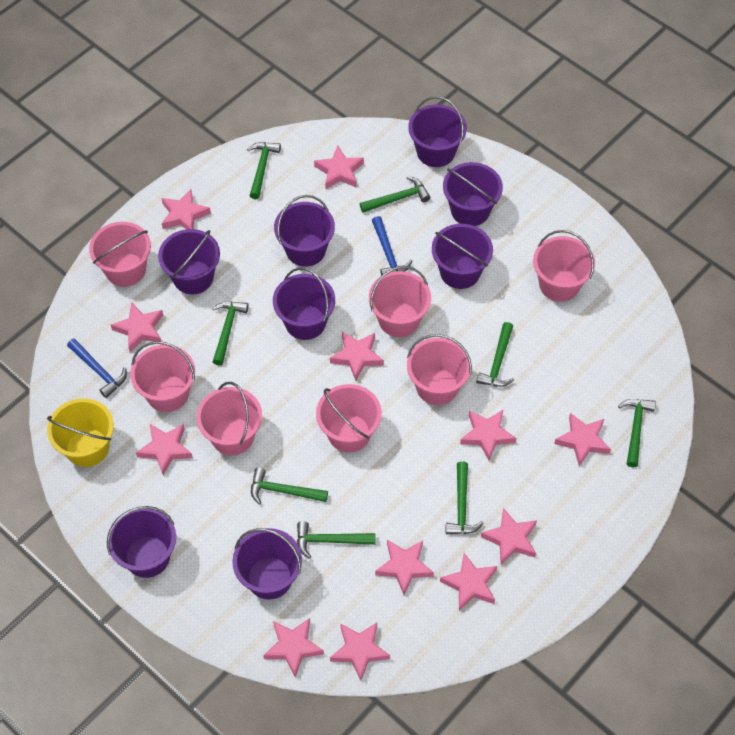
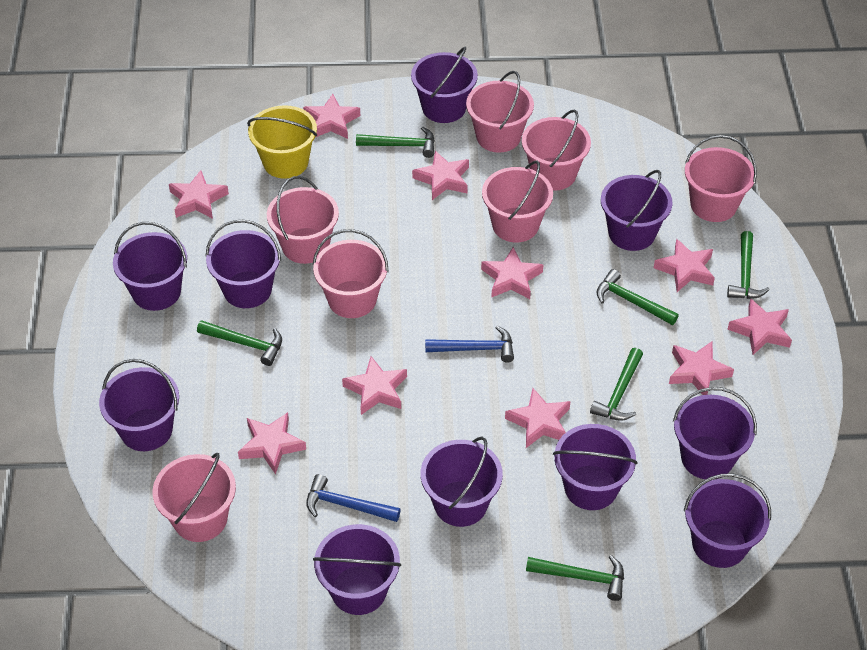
green hammer: [212,301,249,366] [247,142,281,199] [251,468,328,505] [297,521,376,559] [360,176,430,213] [445,462,484,534] [476,322,514,387] [618,399,656,468] = 8 -> [197,320,282,366] [356,126,435,158] [526,555,624,601] [590,348,643,421] [596,269,679,325] [727,231,770,299] = 6
pink star: [111,302,163,352] [136,424,193,476] [162,189,211,229] [263,618,324,677] [314,146,364,189] [330,332,384,381] [330,623,390,681] [375,540,434,595] [440,553,497,611] [460,410,516,461] [481,508,537,565] [554,413,611,466] = 12 -> [169,170,229,219] [238,412,306,475] [303,94,360,139] [342,356,407,415] [412,151,469,200] [481,247,543,299] [505,388,570,448] [654,239,715,292] [669,341,734,395] [728,298,792,355] = 10
purple bucket: [107,506,176,578] [158,229,220,294] [232,528,302,599] [273,268,335,340] [274,195,335,267] [408,96,467,167] [432,224,493,289] [443,162,503,226] = 8 -> [99,359,179,451] [113,222,187,311] [206,220,281,308] [313,524,401,615] [411,47,478,123] [421,437,503,527] [553,424,637,510] [601,170,673,251] [673,387,757,480] [684,473,771,568] = 10

